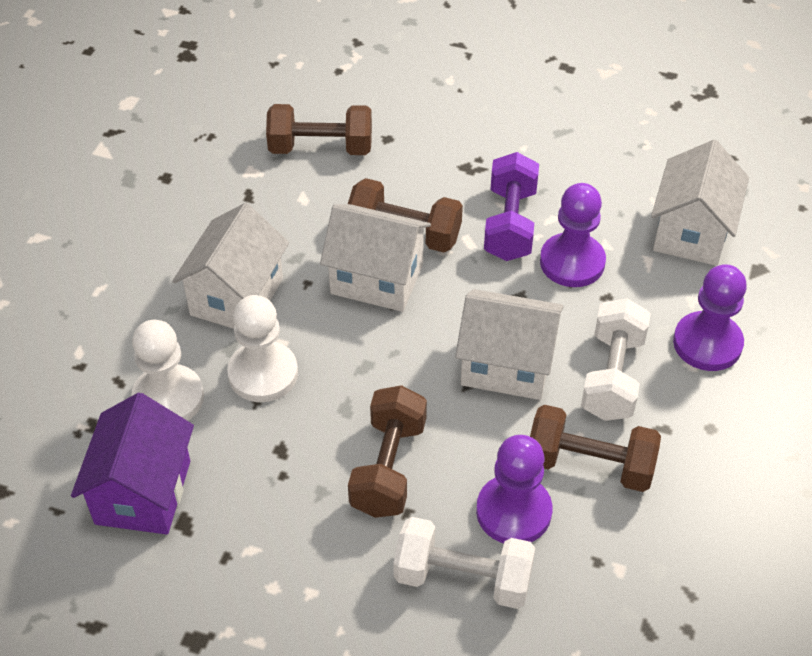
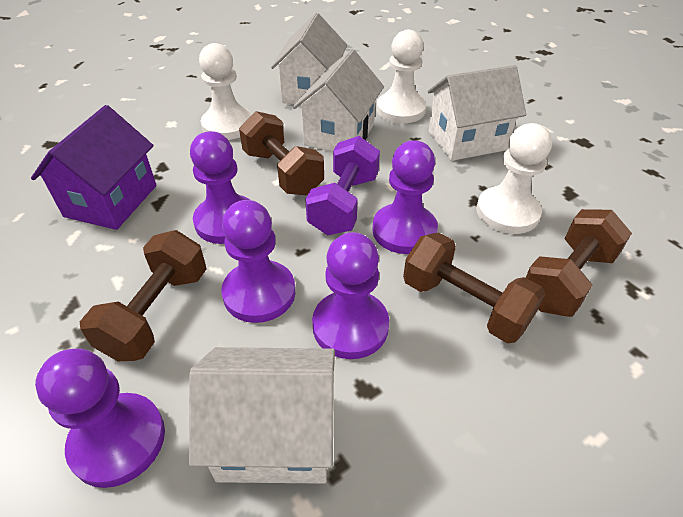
purple pawn: [476,435,552,543] [540,183,606,287] [673,264,747,371] = 3 -> [35,348,165,488] [190,131,250,244] [221,200,295,323] [312,232,389,359] [372,140,438,254] = 5
white dumbbell: [393,517,535,609] [581,298,651,421] = 2 -> none = 0
white pawn: [131,320,204,421] [227,295,298,402] = 2 -> [199,43,252,140] [377,30,426,123] [476,123,552,234] = 3

